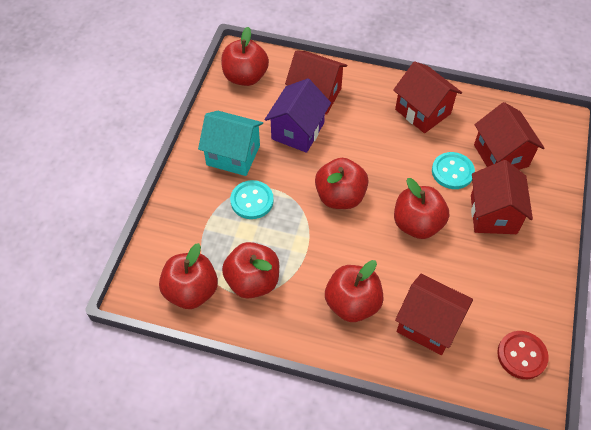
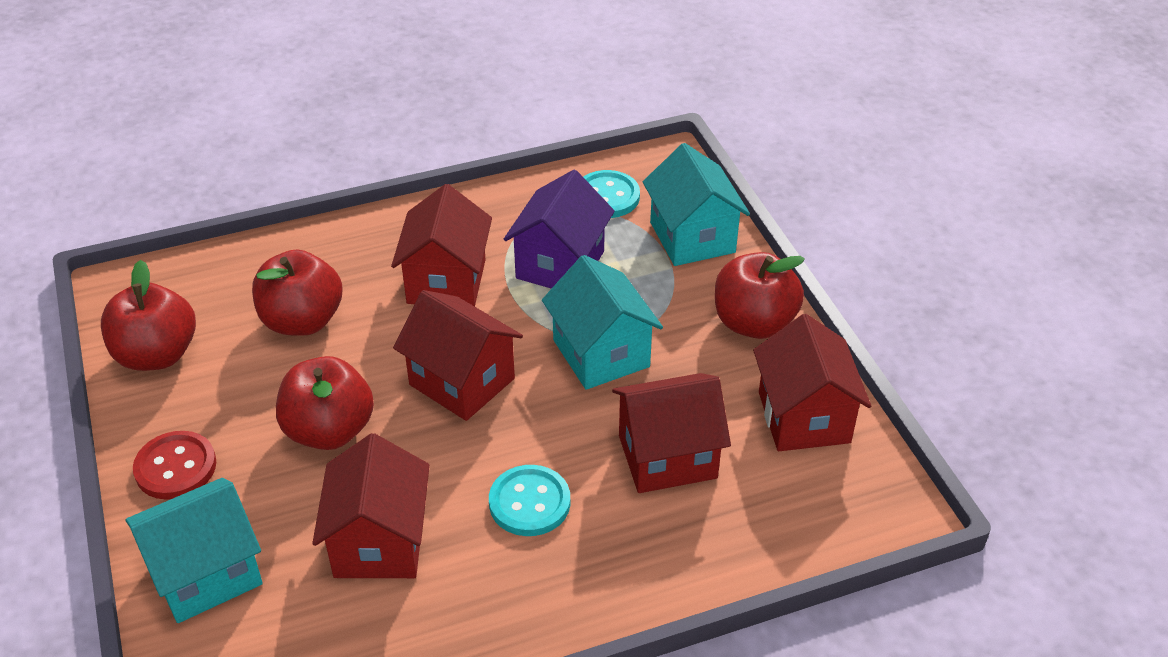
red apple: [159,243,218,309] [221,27,269,86] [222,242,279,299] [315,158,369,209] [325,260,384,322] [394,178,449,239] = 6 -> [101,260,196,371] [252,250,342,336] [276,356,374,450] [715,252,805,339] = 4
turquoise house: [198,111,263,176] = 1 -> [126,478,263,623] [542,255,663,390] [643,143,750,266] = 3

